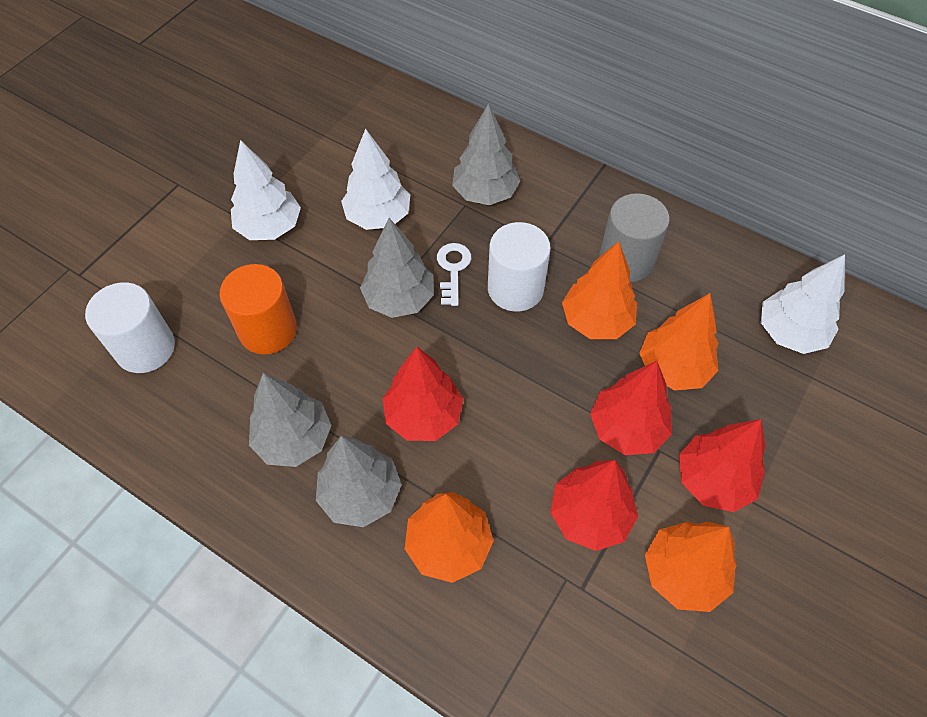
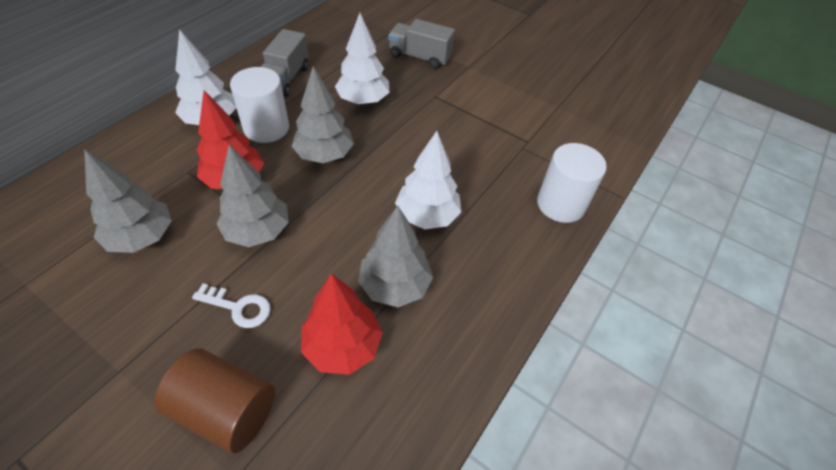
brown cylinder: none = 0 -> [154,348,275,453] = 1
grey cylinder: [599,193,670,282] = 1 -> none = 0
grey truck: none = 0 -> [261,29,309,97] [388,19,455,69] = 2
orange cylinder: [220,264,297,355] = 1 -> none = 0
orange tree: [405,492,494,583] [562,241,637,339] [639,293,718,390] [645,521,737,612] = 4 -> none = 0
red tree: [383,347,463,441] [550,460,638,551] [590,361,672,455] [679,419,766,512] = 4 -> [197,90,264,189] [301,273,383,375] = 2

